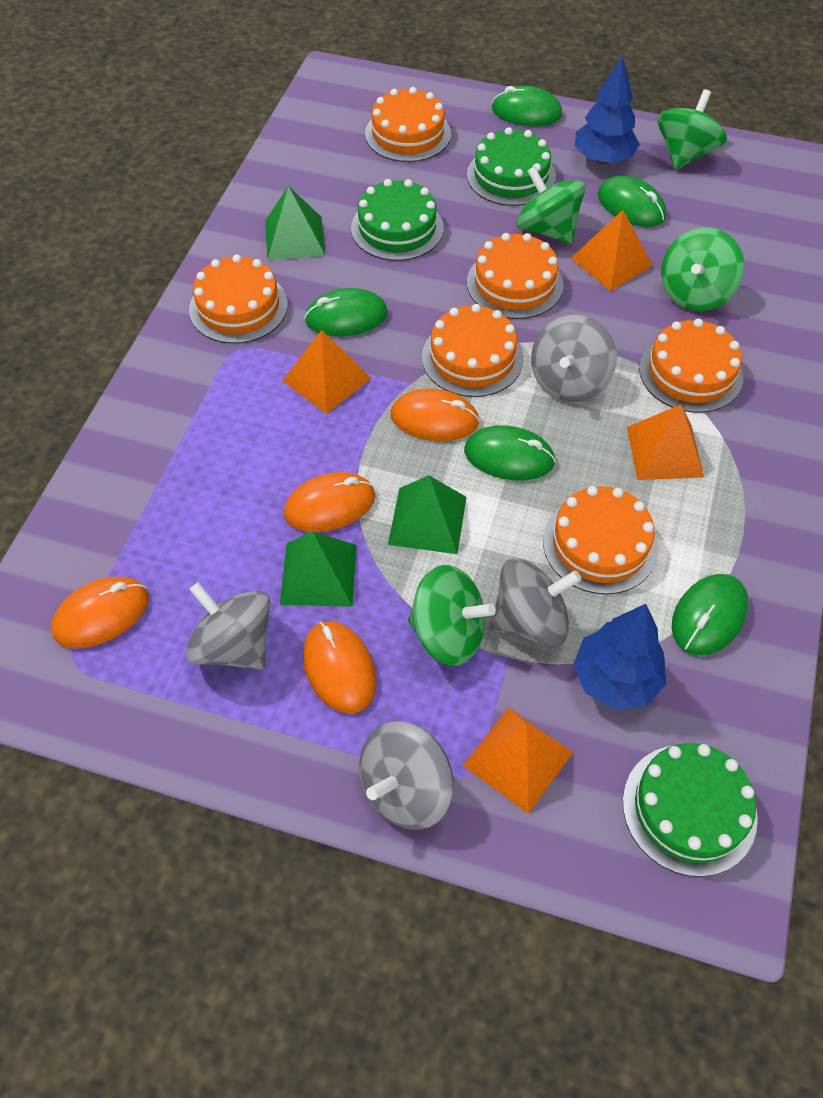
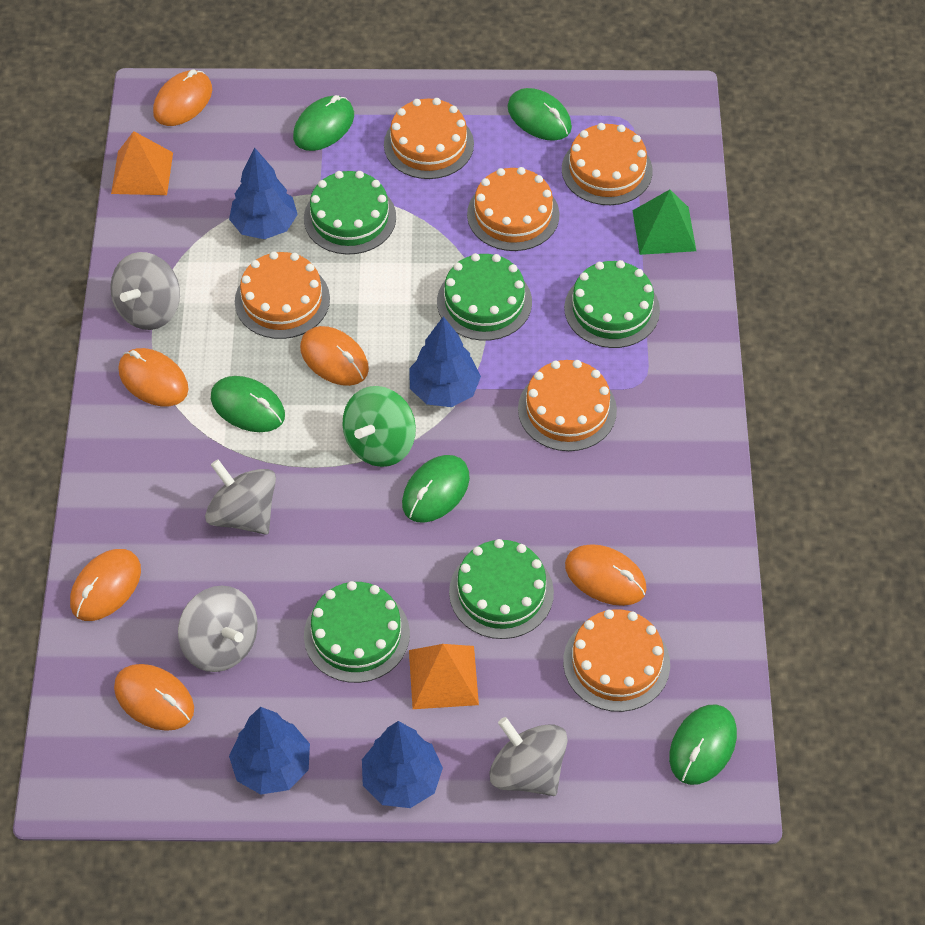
blue tree: [573,604,666,710] [575,56,640,164] = 2 -> [229,147,298,239] [229,707,310,795] [362,721,443,808] [409,316,481,407] = 4
green cake: [351,179,444,261] [467,127,556,206] [623,743,758,877] = 3 -> [304,171,396,255] [304,581,410,683] [437,253,532,341] [449,539,554,639] [564,260,660,348] = 5
green pyramid: [265,186,325,260] [280,531,357,607] [388,475,467,554] = 3 -> [632,190,696,255] = 1
green spinning top: [408,565,496,666] [516,166,586,244] [657,89,727,170] [661,228,744,311] = 4 -> [343,386,416,467] = 1
orange mouse: [51,577,149,648] [284,472,375,532] [303,621,377,714] [391,388,480,441] = 4 -> [70,549,141,621] [114,664,194,731] [118,348,188,406] [153,69,212,126] [300,326,369,386] [565,544,647,606] = 6
orange pyramid: [282,330,371,414] [463,707,573,814] [571,210,653,291] [627,404,704,480] = 4 -> [111,131,173,195] [409,644,479,709] = 2

